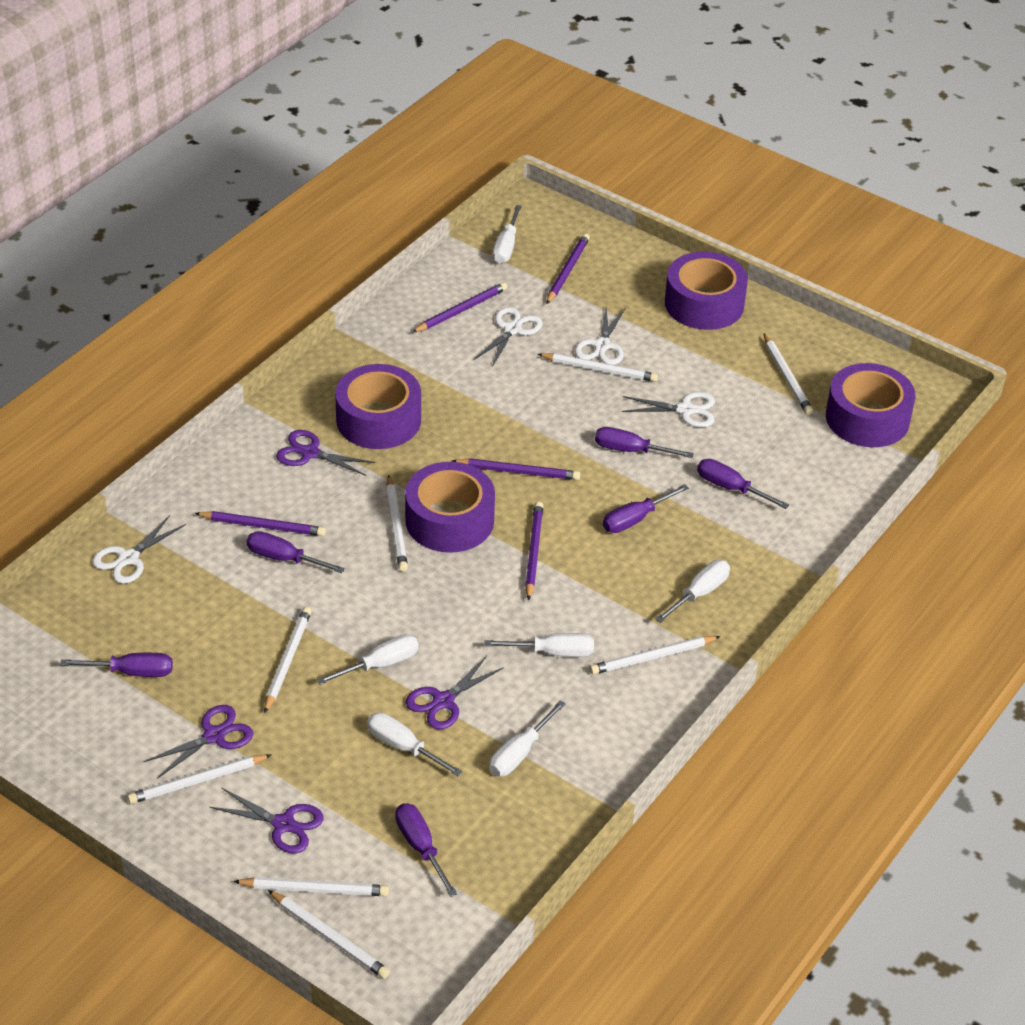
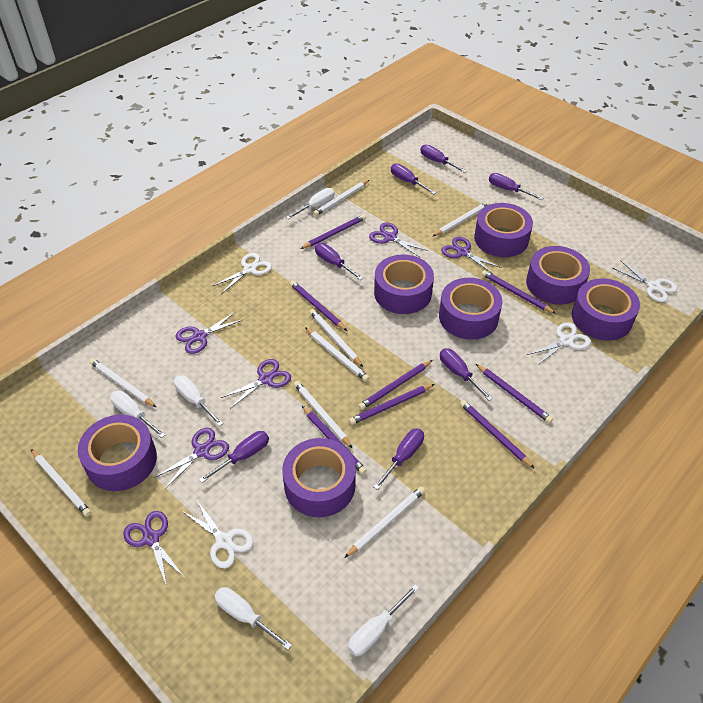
purple pencil: [195,511,326,536] [412,282,508,333] [452,458,580,480] [525,502,543,601] [546,233,590,304] = 5 -> [290,281,347,331] [300,214,366,249] [302,406,367,474] [349,384,434,425] [358,360,433,410] [460,400,535,469] [476,364,553,423] [482,270,556,314] = 8
purple scissors: [144,705,253,779] [210,788,324,854] [276,430,375,476] [406,656,504,730] = 4 -> [123,511,185,587] [154,428,229,489] [176,311,242,354] [221,359,291,409] [369,223,428,257] [441,237,502,275] = 6
purple screwdriver: [60,653,173,677] [247,531,345,573] [395,803,457,897] [595,427,694,458] [603,484,689,533] [697,459,789,509] = 6 -> [199,431,269,483] [315,243,363,280] [374,428,424,490] [391,164,436,195] [420,145,467,173] [440,348,493,401] [489,173,543,200] = 7
purple tape: [335,364,421,449] [405,462,495,553] [665,252,748,330] [826,363,916,447] = 4 -> [78,415,157,491] [282,438,356,517] [374,254,434,314] [439,278,503,340] [474,203,533,257] [526,246,590,305] [572,278,640,341] = 7
white screwdriver: [316,634,419,685] [367,713,463,777] [485,633,594,657] [489,700,566,776] [493,205,522,263] [655,560,730,623] = 6 -> [110,391,165,438] [174,375,223,426] [214,587,292,650] [286,188,335,219] [348,584,419,656] = 5

